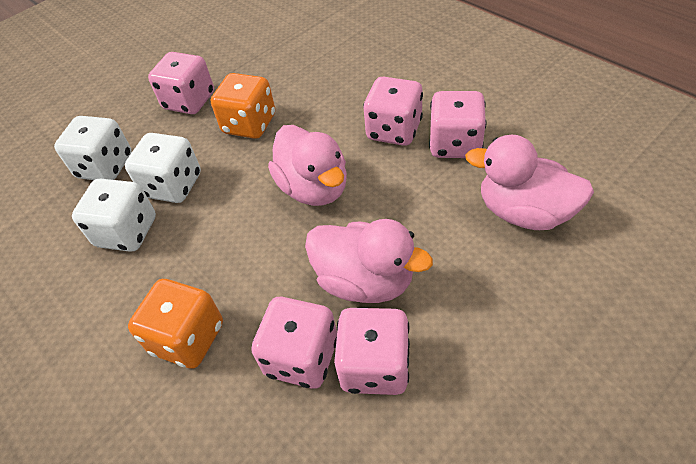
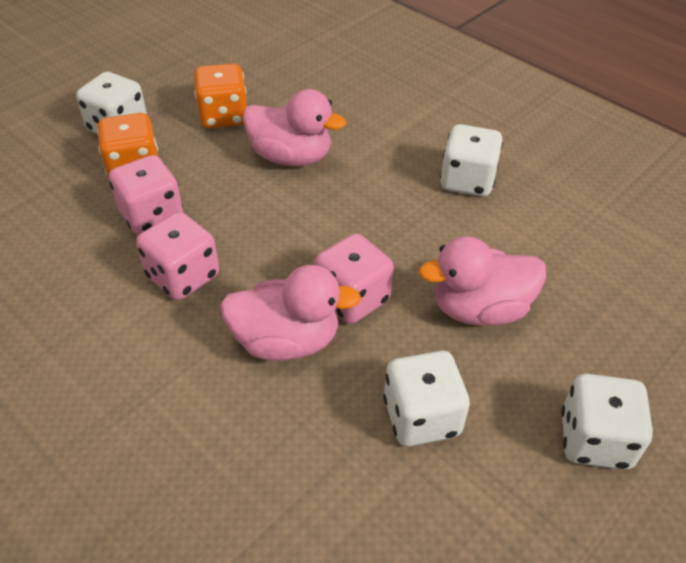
pink dice: [148,52,214,114] [251,297,337,389] [334,308,410,395] [363,77,423,146] [429,91,486,158] = 5 -> [109,155,183,235] [136,212,219,300] [314,233,394,324] = 3
white dice: [54,116,132,180] [72,179,156,252] [125,133,201,203] = 3 -> [76,72,147,134] [383,351,470,447] [440,124,503,197] [561,374,653,470] = 4

